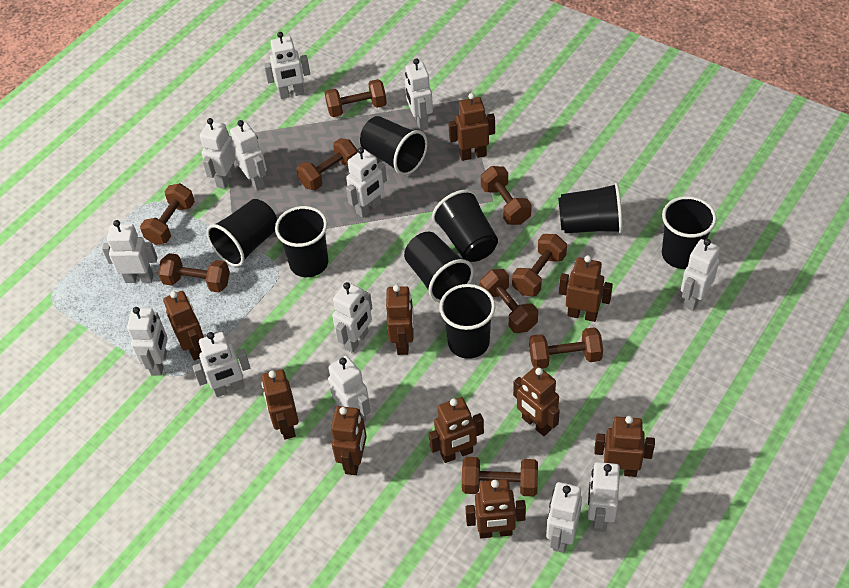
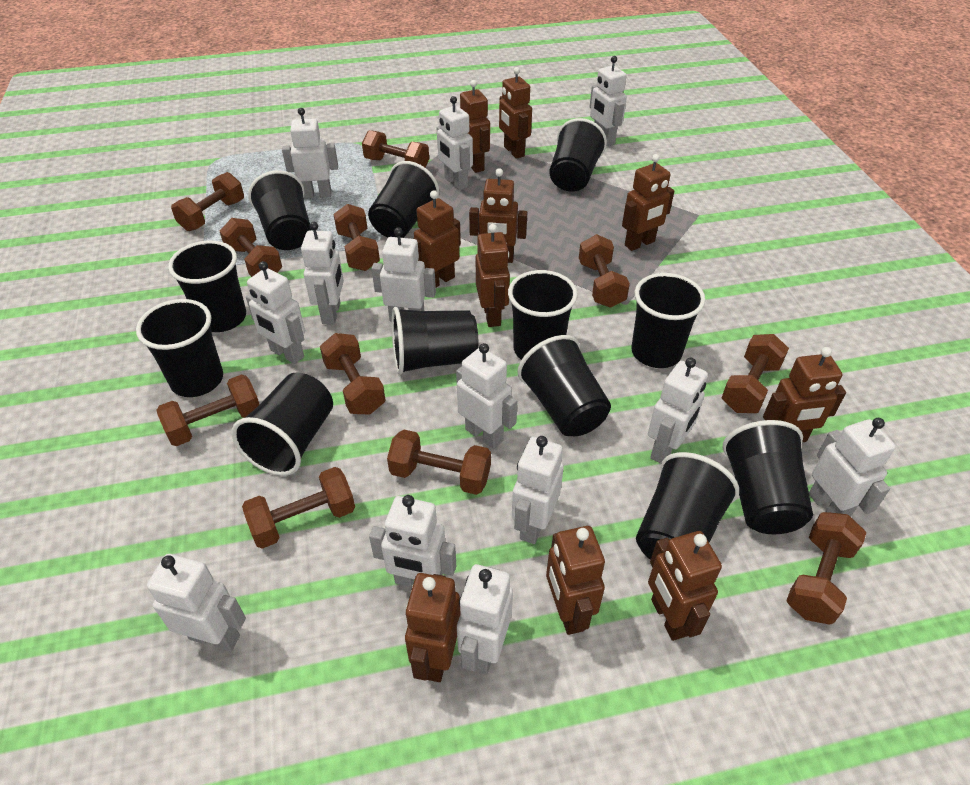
black cup: [206,199,277,267] [275,206,328,277] [360,116,428,175] [404,231,474,302] [432,190,498,262] [439,284,495,359] [558,183,623,233] [662,196,717,269] = 8 -> [136,299,223,397] [168,240,246,332] [232,372,333,476] [248,170,311,250] [368,161,439,238] [392,307,478,375] [508,270,578,360] [517,335,611,436] [549,118,607,192] [631,273,705,368] [636,452,739,560] [723,420,813,534] = 12
brown dumbbell: [140,183,195,245] [158,253,230,293] [296,138,358,190] [325,79,387,117] [462,457,538,497] [480,269,538,333] [481,166,532,225] [512,234,567,296] [529,327,603,369] = 9 -> [157,374,260,446] [171,172,244,231] [220,218,282,277] [242,467,355,549] [320,333,386,414] [334,204,380,271] [362,130,429,168] [387,430,491,495] [579,234,630,308] [722,334,789,413] [786,512,867,625] = 11

